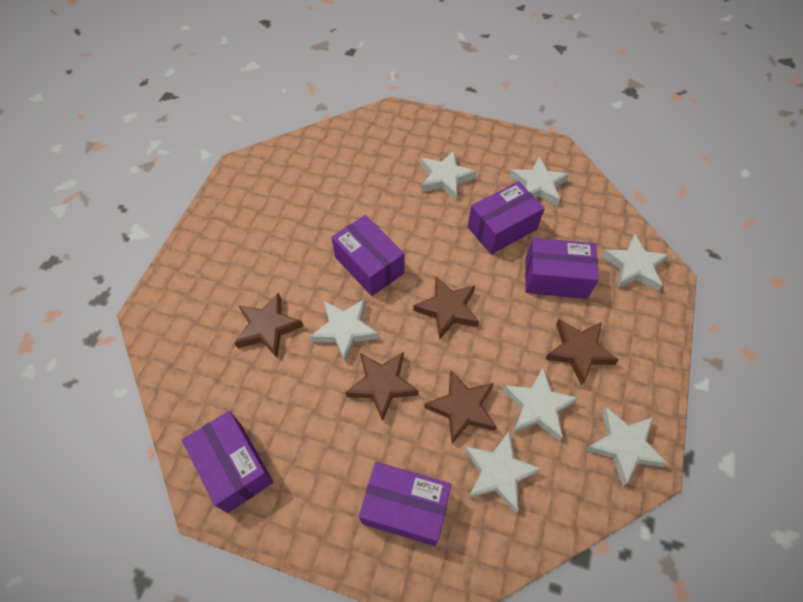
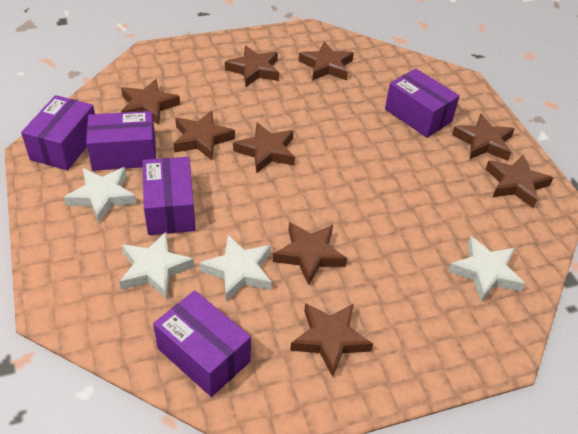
brown star: [235,293,303,358] [345,352,419,421] [413,277,479,340] [424,370,497,444] [545,319,619,386] = 5 -> [121,79,180,125] [174,111,235,160] [225,46,279,87] [233,122,295,174] [273,222,347,285] [290,303,373,377] [299,41,354,81] [452,113,515,161] [486,155,553,208] = 9
white star: [310,299,379,363] [421,151,477,200] [464,431,541,513] [503,368,578,441] [509,156,569,206] [585,407,668,486] [602,234,669,292] = 7 -> [64,167,137,223] [119,232,194,299] [199,235,272,301] [448,236,525,302] = 4

